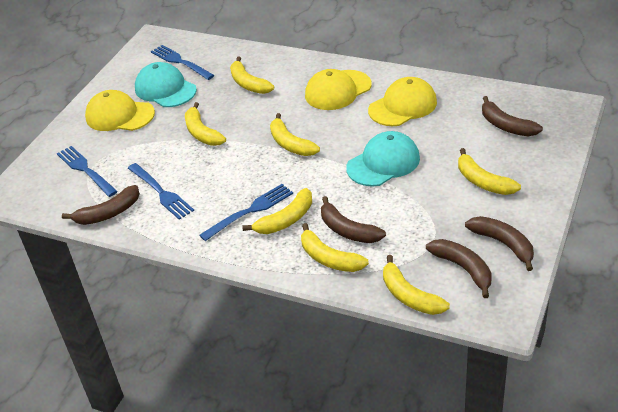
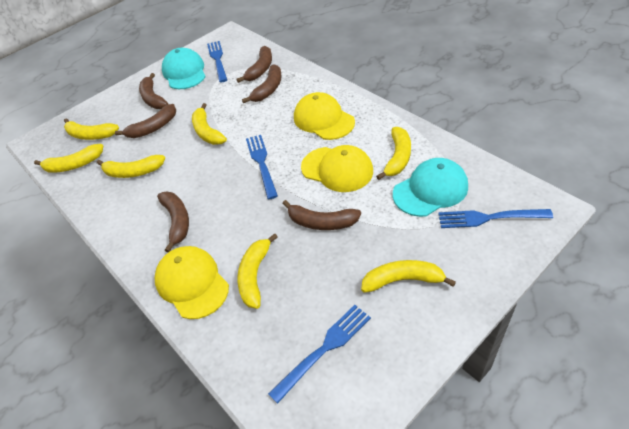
brown banana: [62,185,140,225] [321,196,386,243] [426,239,492,298] [465,216,534,271] [482,96,543,136] = 5 -> [115,104,176,138] [139,73,169,109] [157,192,189,252] [237,46,272,83] [242,64,282,103] [282,200,361,230] = 6

